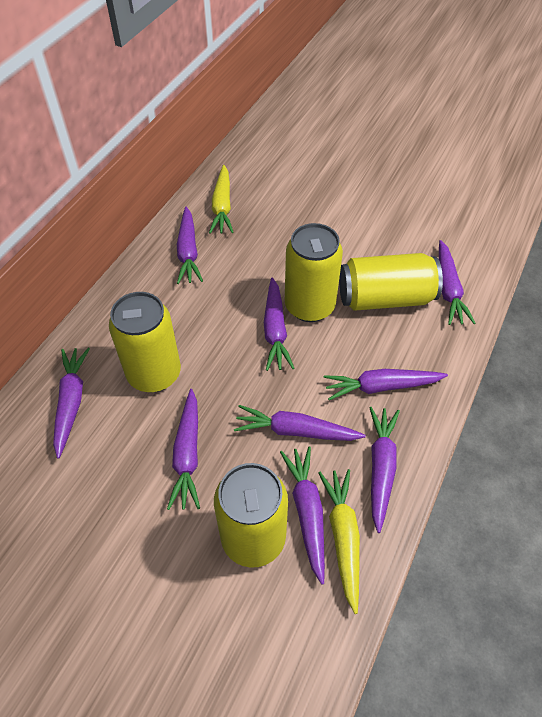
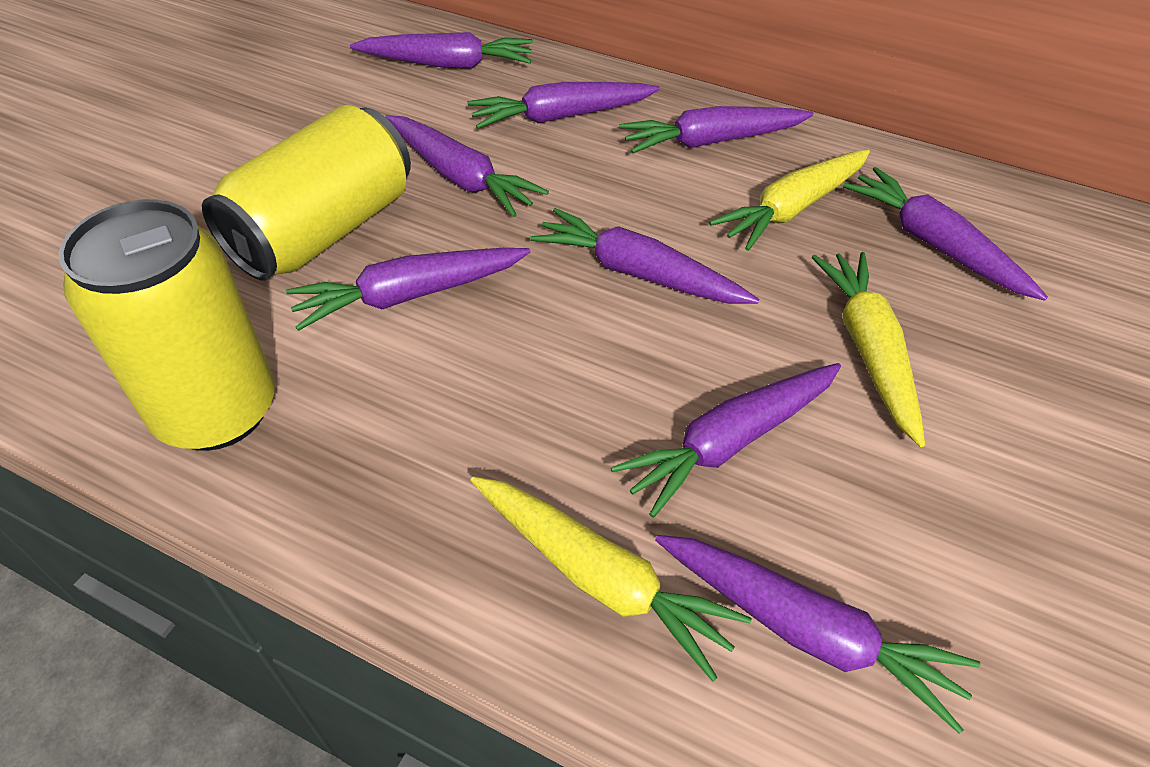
yellow can: [109,292,181,392] [214,463,288,568] [285,223,343,322] [339,253,443,311] = 4 -> [59,199,275,451] [202,105,411,281] = 2
yellow carrot: [209,165,234,234] [319,469,360,614] = 2 -> [470,476,752,682] [709,149,870,251] [812,252,925,447] = 3

